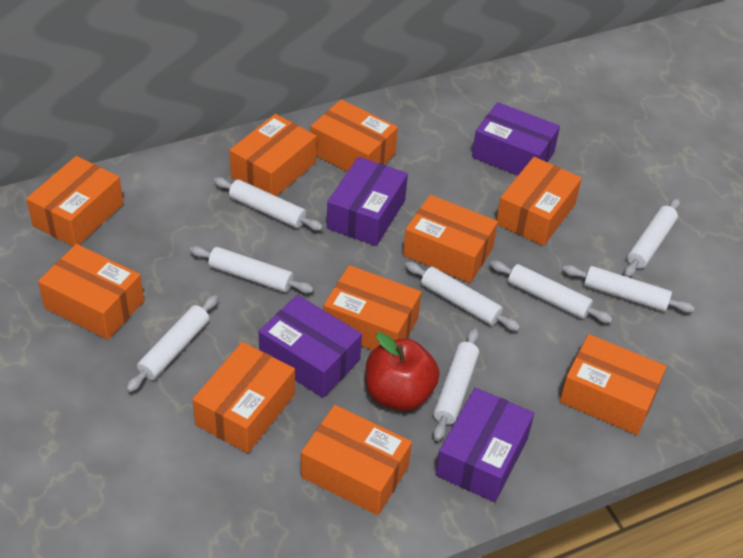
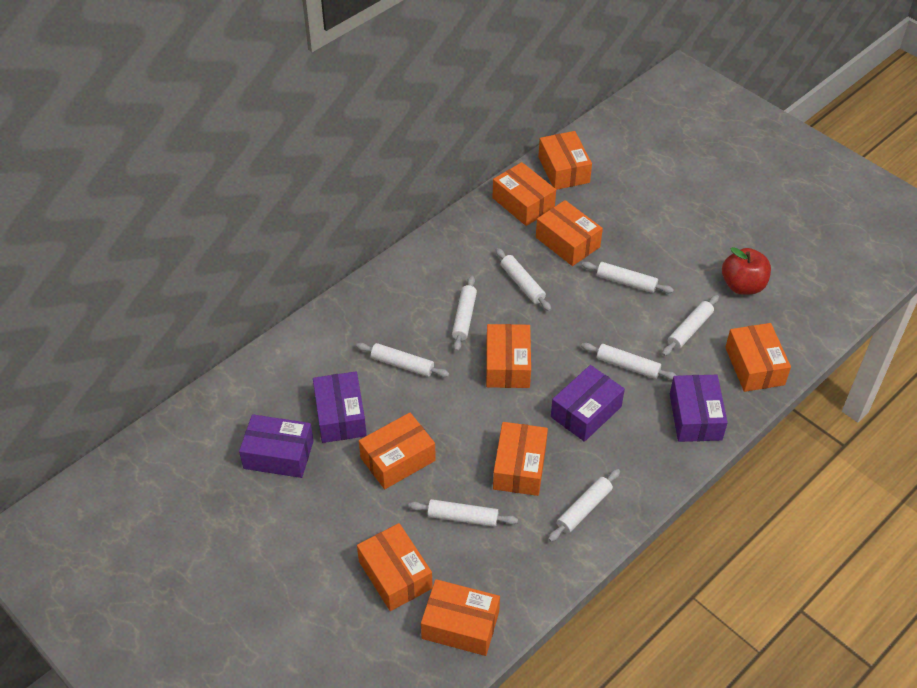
orange box: [26,156,124,246] [38,244,144,340] [192,342,295,453] [230,114,316,196] [301,405,412,515] [310,99,398,172] [323,265,421,350] [403,195,498,283] [496,157,582,246] [559,334,667,435] = 10 -> [357,523,433,611] [359,413,436,489] [421,579,500,656] [486,324,531,388] [492,162,556,226] [493,422,548,496] [536,200,603,266] [538,131,592,190] [725,323,791,392] = 9

